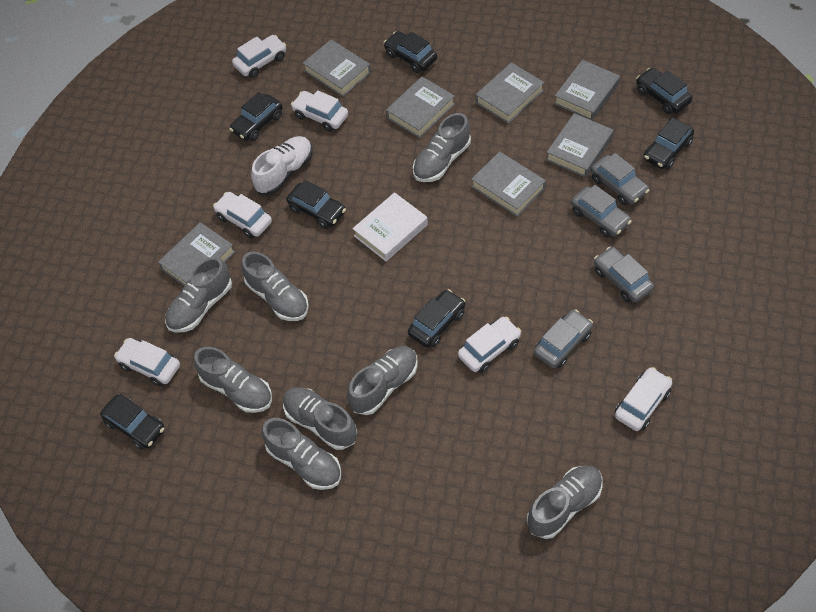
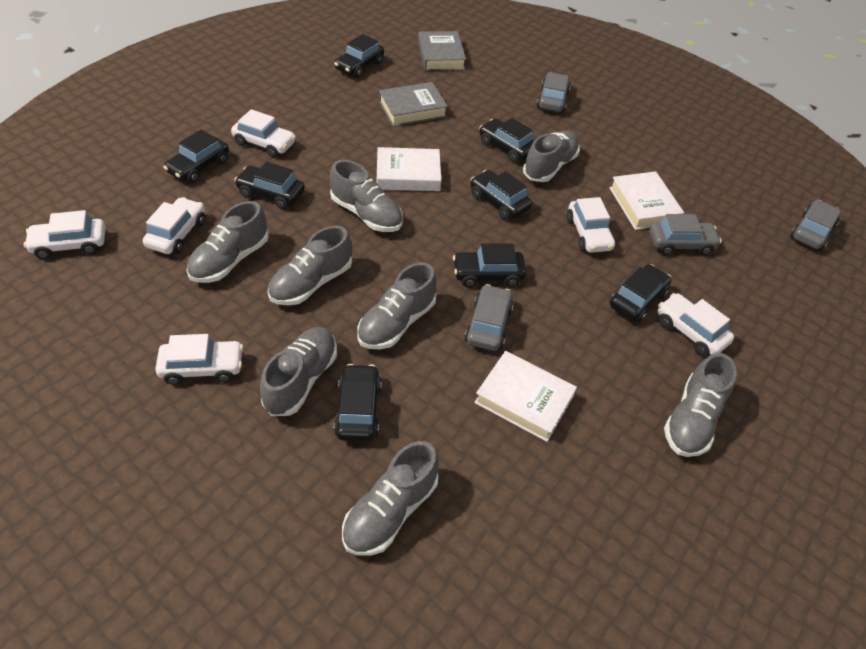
black car: [100,394,165,450] [229,92,283,141] [286,180,346,229] [384,31,437,73] [408,289,465,348] [636,68,692,114] [644,118,694,170] = 7 -> [163,129,229,183] [234,162,305,209] [334,34,384,78] [334,364,382,441] [453,243,527,287] [470,170,532,220] [479,118,534,163] [609,264,672,322] = 8
grey book: [158,222,235,286] [303,39,371,97] [386,77,455,138] [471,152,546,217] [476,62,544,124] [546,113,614,178] [554,60,620,120] = 7 -> [379,82,448,127] [418,31,466,71] = 2
white book: [352,192,428,261] = 1 -> [377,147,441,191] [474,351,577,442] [609,171,684,230] = 3
white shoe: [251,136,313,195] = 1 -> none = 0

